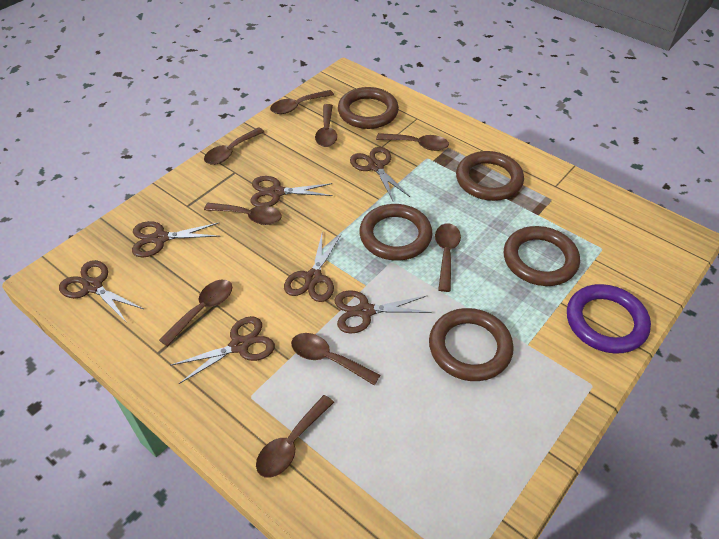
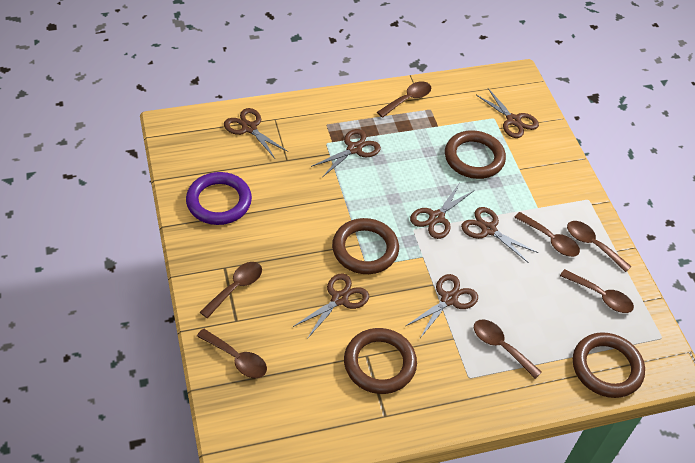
brown ring: [338,87,399,129] [359,204,432,261] [429,308,514,381] [456,151,524,201] [504,226,580,286] = 5 -> [332,218,399,274] [344,328,417,394] [445,130,506,179] [573,332,645,398] = 4
brown spoon: [159,280,232,347] [204,127,264,165] [204,203,282,225] [256,395,334,478] [270,90,334,114] [291,333,380,385] [315,104,337,147] [376,133,449,151] [435,223,461,292] = 9 -> [197,329,267,378] [200,262,262,319] [377,81,431,118] [474,320,542,379] [514,212,580,257] [560,269,634,313] [567,221,631,272] = 7

